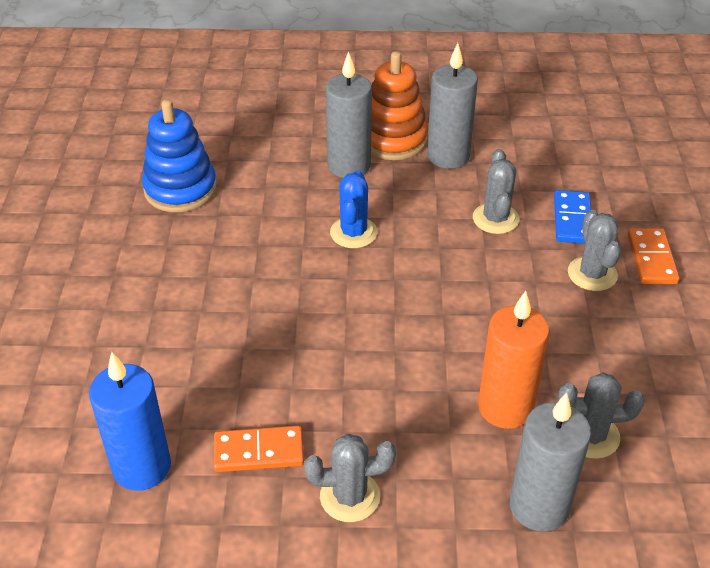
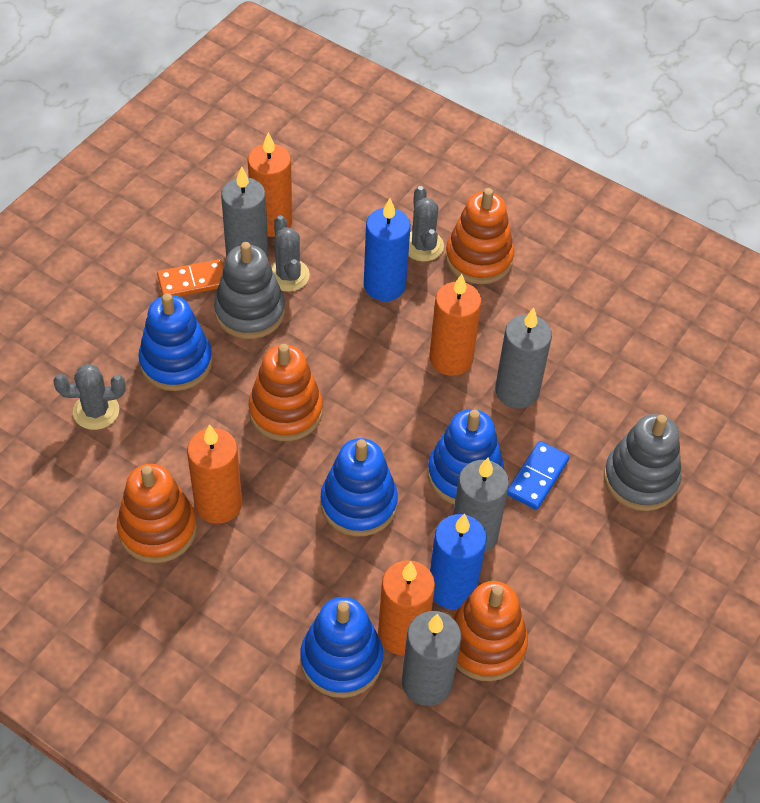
blue cactus: [330,170,377,248] = 1 -> none = 0
blue candle: [89,352,171,491] = 1 -> [364,198,411,301] [430,514,487,609] = 2
blue stacking toy: [142,99,217,212] = 1 -> [138,293,212,391] [300,597,383,698] [321,438,398,537] [428,409,504,505] = 4
grey cactus: [304,434,396,522] [473,149,519,234] [558,373,645,459] [568,210,621,291] = 4 -> [54,364,126,430] [271,215,310,292] [408,186,444,262] = 3
grey candle: [325,51,372,178] [427,43,478,169] [510,392,591,532] = 3 -> [221,167,268,258] [402,611,462,706] [453,457,509,553] [495,307,552,409] = 4
grey stacking toy: none = 0 -> [214,242,285,339] [604,414,682,511] = 2
orange candle: [478,291,550,429] = 1 -> [187,424,242,524] [248,132,293,237] [378,560,435,656] [429,274,482,376] = 4
orange domino: [214,425,304,472] [628,228,680,284] = 2 -> [157,259,223,296] = 1
orange stacking toy: [371,51,428,160] = 1 -> [117,464,197,563] [248,344,323,441] [445,188,514,284] [452,581,528,681] = 4

